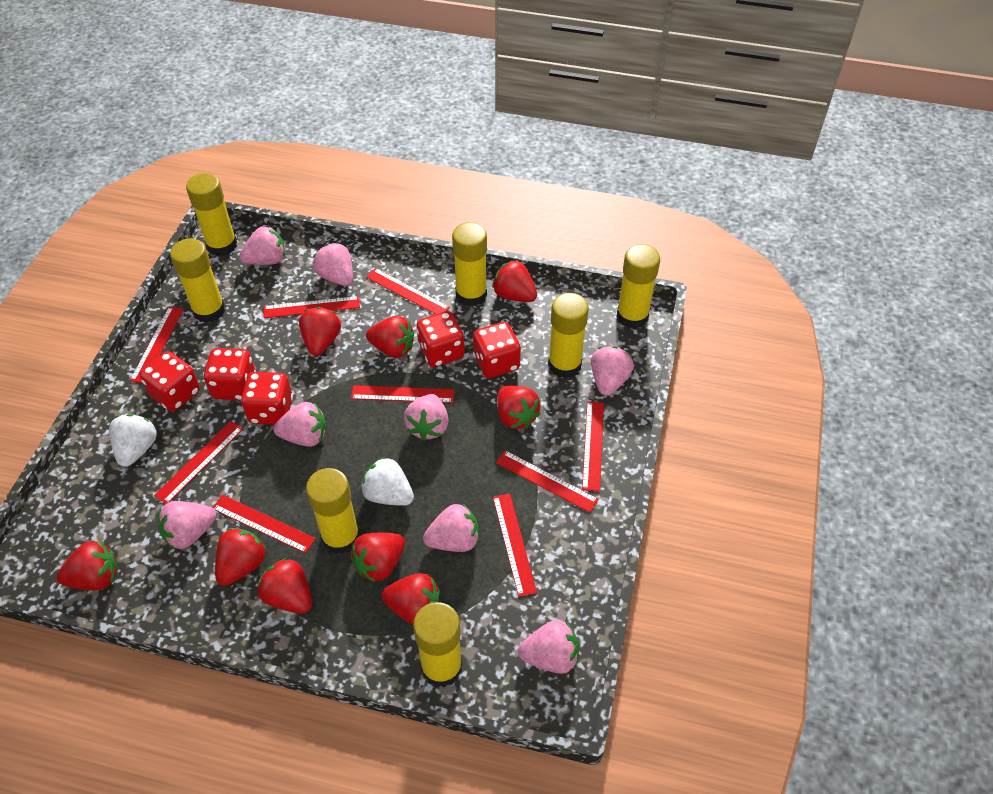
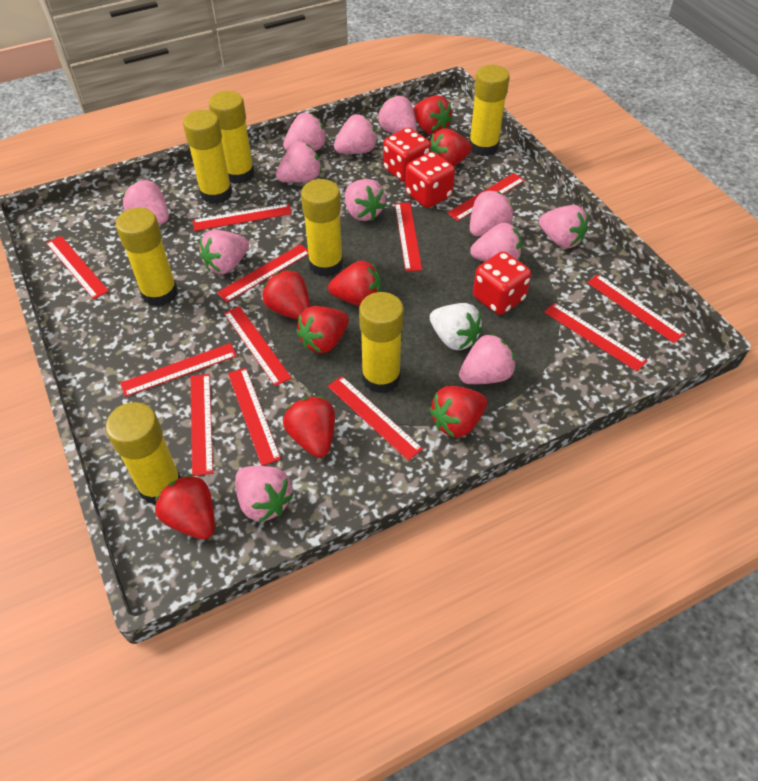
pink strawberry: [158,501,216,550] [240,226,285,265] [273,402,326,447] [313,243,353,286] [404,394,449,441] [423,503,479,552] [518,619,579,674] [591,346,634,396] = 8 -> [122,180,169,224] [199,230,249,274] [235,466,294,522] [276,142,322,183] [283,113,327,151] [334,114,378,154] [345,179,386,221] [378,95,417,134] [459,334,516,384] [470,191,513,236] [470,223,522,262] [539,205,588,249] = 12
red dice: [140,351,200,411] [203,348,256,400] [241,372,293,425] [416,311,465,367] [473,322,521,378] = 5 -> [383,128,431,182] [405,152,455,208] [473,251,531,315] = 3
red ruler: [130,306,184,383] [154,421,243,504] [212,495,316,553] [264,296,360,318] [351,385,454,403] [366,268,450,314] [493,494,537,597] [496,450,599,513] [582,402,604,492] = 9 -> [46,236,109,299] [120,343,237,397] [191,374,213,476] [193,204,292,231] [217,244,308,302] [224,306,292,386] [228,368,281,466] [328,376,423,461] [395,202,422,271] [447,173,525,221] [544,303,647,372] [587,274,685,343] = 12
red strawberry: [57,540,118,591] [215,528,267,586] [258,558,312,614] [299,307,341,356] [351,533,405,582] [366,316,414,358] [381,573,440,624] [492,260,537,302] [497,386,541,429] = 9 -> [155,474,215,539] [262,270,310,320] [283,397,335,458] [296,306,349,353] [328,261,381,306] [413,95,453,135] [430,128,472,166] [430,386,487,437] = 8
white strawberry: [109,414,157,467] [361,457,414,506] = 2 -> [430,303,482,350] = 1

